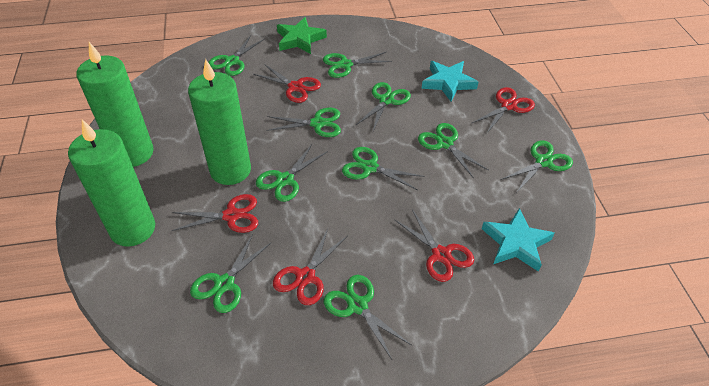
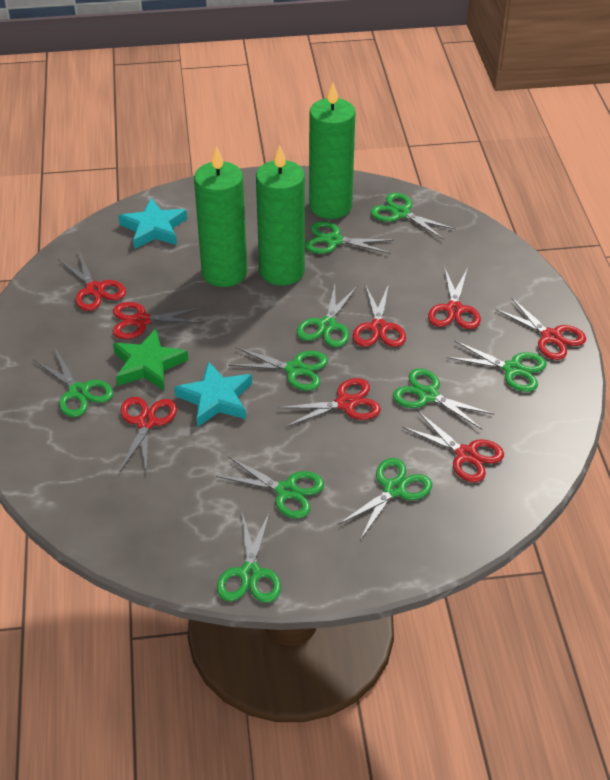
red scissors: [171,194,258,233] [253,64,321,103] [273,229,348,305] [395,209,474,282] [472,87,535,133] = 5 -> [58,252,126,311] [113,302,205,339] [120,397,177,475] [277,378,381,427] [353,284,406,347] [402,411,504,482] [428,267,481,329] [495,297,586,360] = 8

